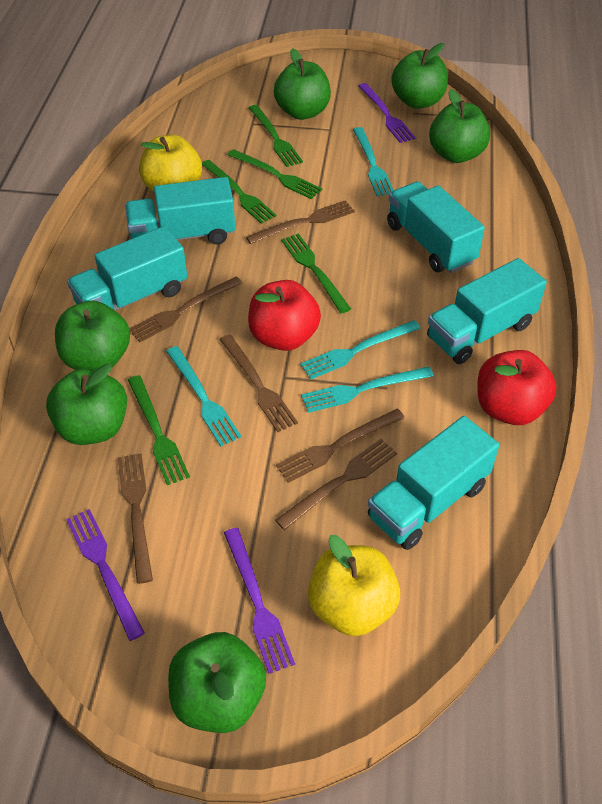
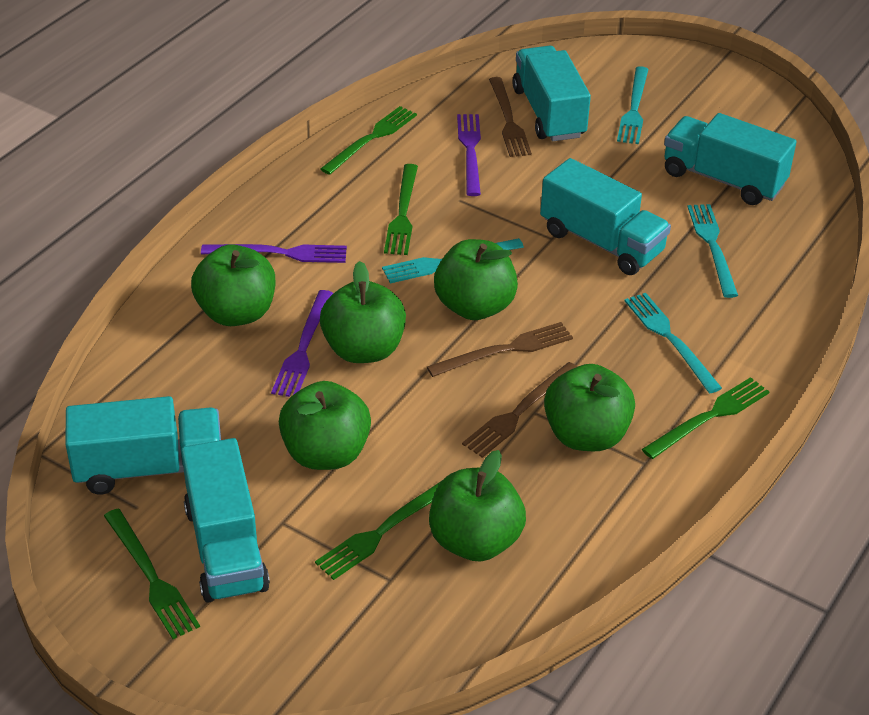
brown fork: [118,454,153,584] [129,277,243,342] [219,334,298,432] [246,200,355,244] [275,439,397,530] [276,409,405,483] = 6 -> [427,322,573,377] [462,362,577,458] [489,77,532,157] = 3
red apple: [248,280,321,351] [477,350,557,425] = 2 -> none = 0
yellow apple: [139,135,202,191] [308,535,400,636] = 2 -> none = 0

